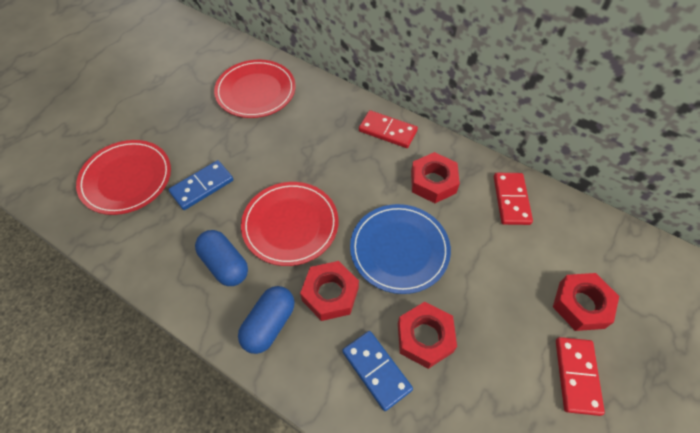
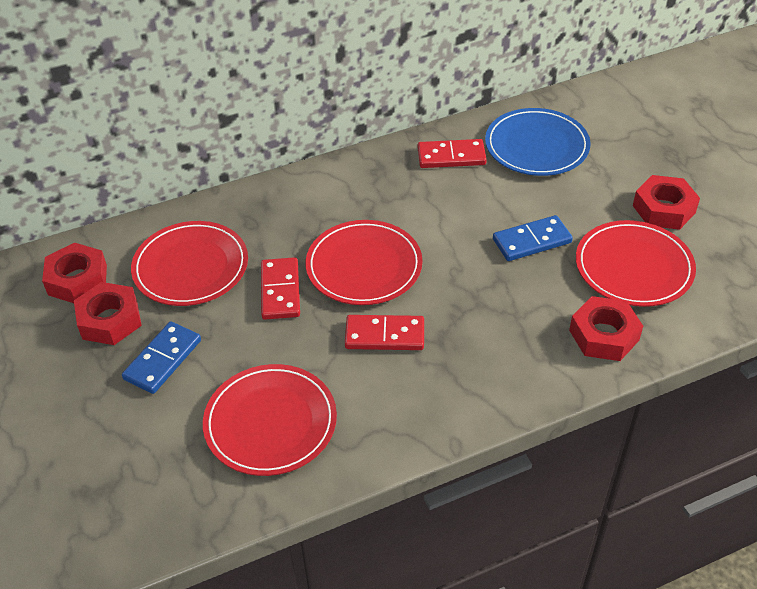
blue capsule: [195,230,248,286] [238,286,295,354] = 2 -> none = 0
red plate: [76,140,171,215] [214,60,296,118] [241,182,339,266] = 3 -> [131,221,248,306] [203,364,337,476] [306,220,422,305] [576,220,696,307] = 4

